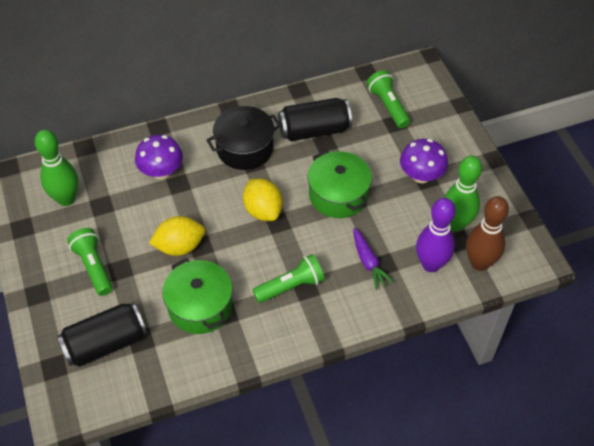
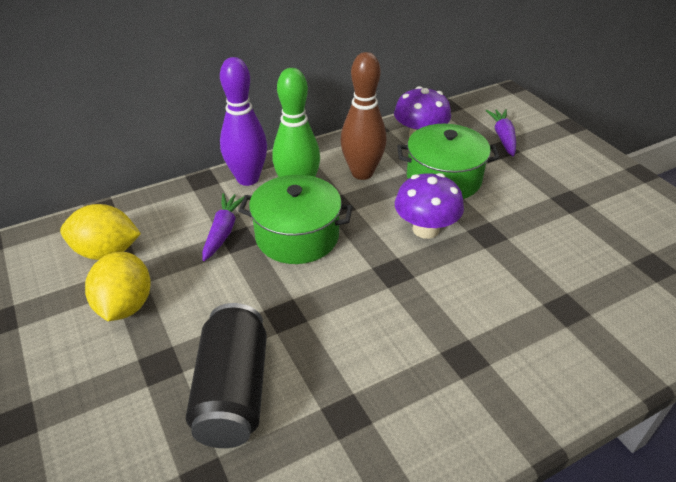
black can: [57,302,147,367] [278,98,352,141] = 2 -> [186,303,267,448] = 1
black pot: [206,106,281,170] = 1 -> none = 0
green bowling pin: [35,129,79,206] [444,156,482,231] = 2 -> [272,68,320,177] = 1
green flashlight: [67,228,113,296] [253,254,324,303] [367,70,410,128] = 3 -> none = 0
purple carrot: [353,228,394,290] = 1 -> [202,193,244,261] [486,109,516,156] = 2

